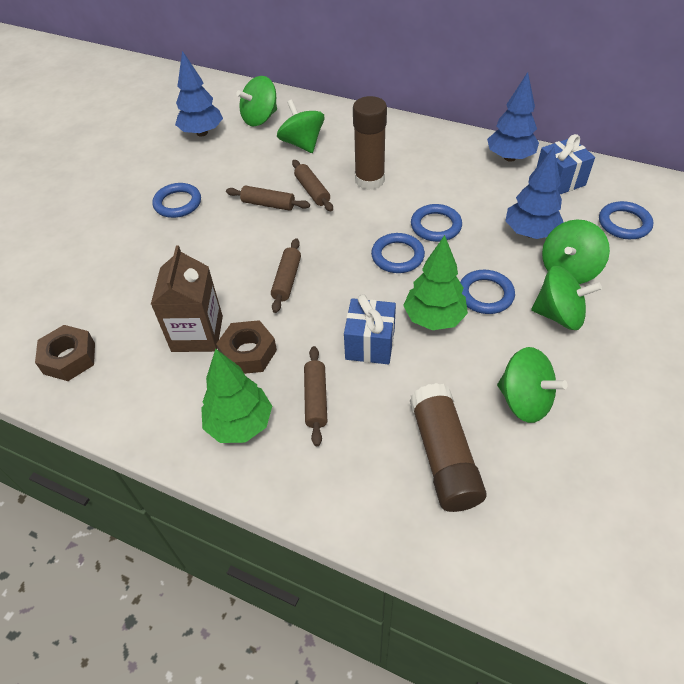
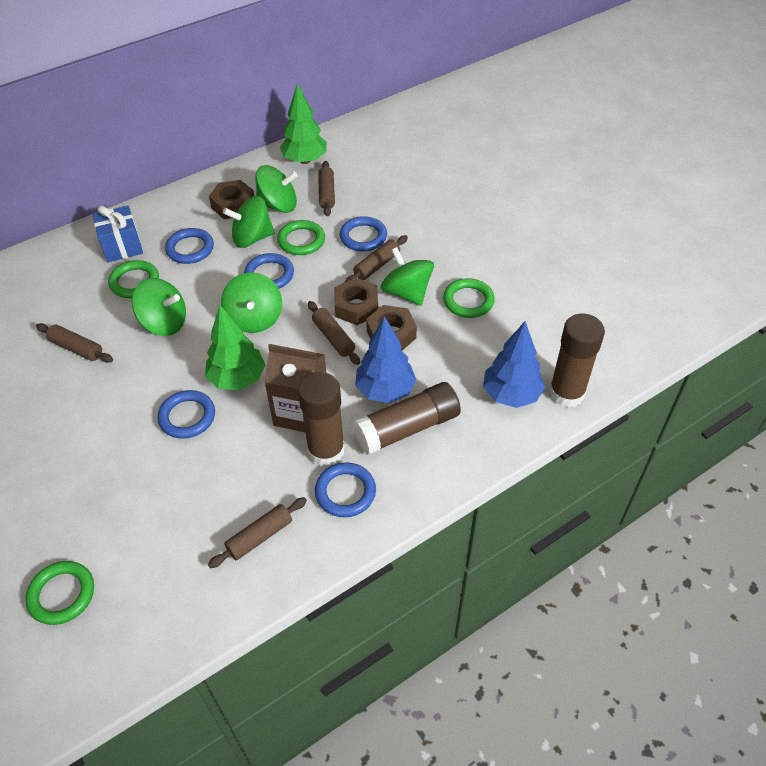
blue gift: [344,294,396,364] [536,134,595,194] = 2 -> [92,206,143,262] = 1
blue tree: [175,51,223,136] [487,72,539,162] [505,147,564,239] = 3 -> [355,316,417,403] [483,321,545,408] = 2
brown glue stick: [353,96,387,190] [410,383,487,512] = 2 -> [298,372,345,466] [353,382,461,455] [549,314,605,408] = 3
brown nut: [35,325,95,381] [216,320,277,374] = 2 -> [209,180,254,219] [334,278,378,325] [366,305,417,350] = 3
brown rolling pin: [226,186,310,211] [271,238,301,313] [292,160,333,211] [304,346,327,446] = 4 -> [36,323,113,363] [208,497,307,568] [308,301,360,365] [318,161,335,216] [345,235,408,282] = 5
green ring: none = 0 -> [25,561,94,625] [108,260,159,298] [277,220,325,255] [443,278,495,318] = 4

